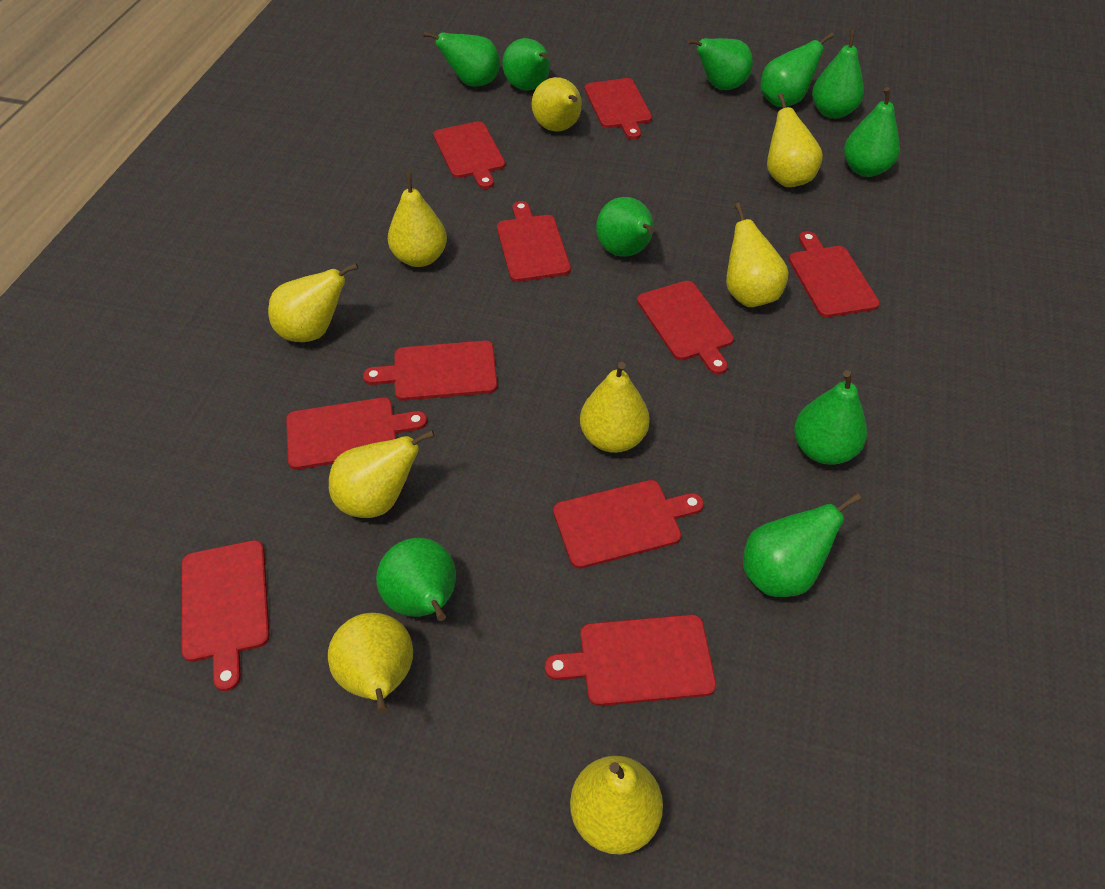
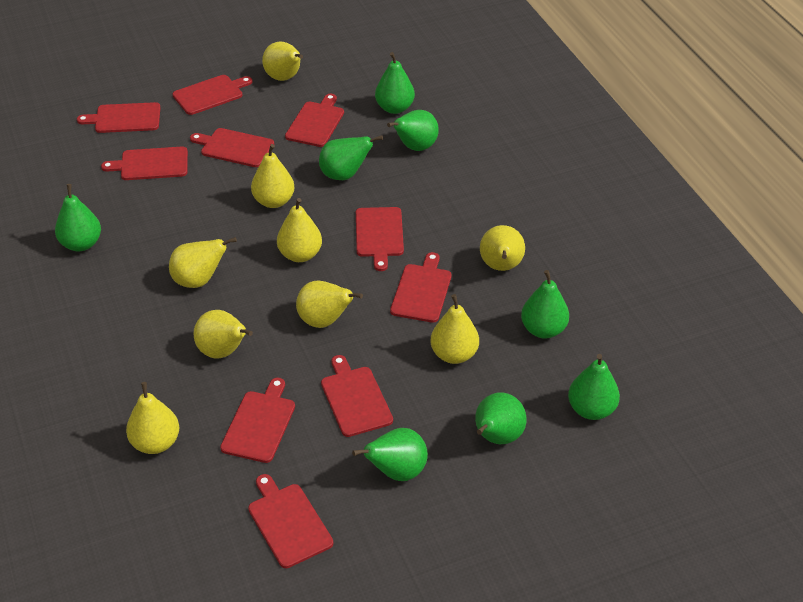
green pear: [376,538,456,621] [423,31,500,87] [502,38,550,90] [596,197,655,257] [687,38,753,90] [743,493,861,597] [760,32,834,107] [794,370,867,465] [812,30,864,119] [844,87,900,177] = 10 -> [55,184,101,251] [319,135,383,180] [352,428,428,481] [375,52,415,114] [387,110,439,151] [475,392,527,444] [521,270,569,339] [568,354,620,420] = 8

